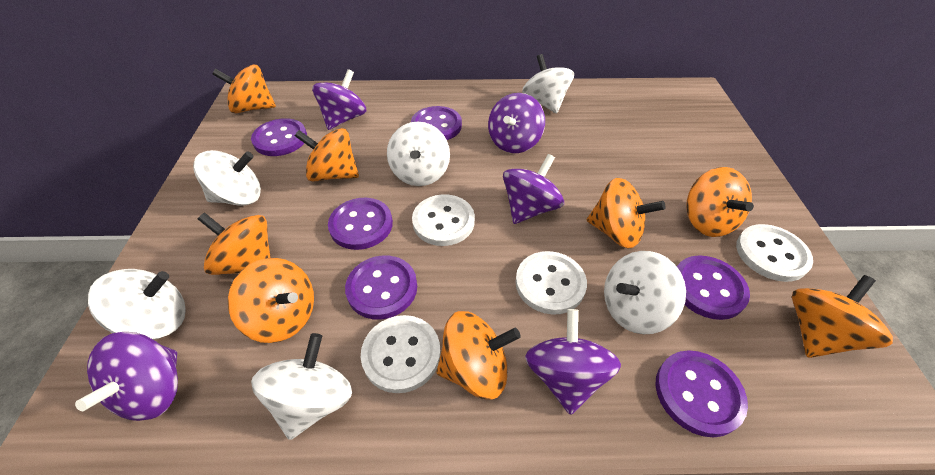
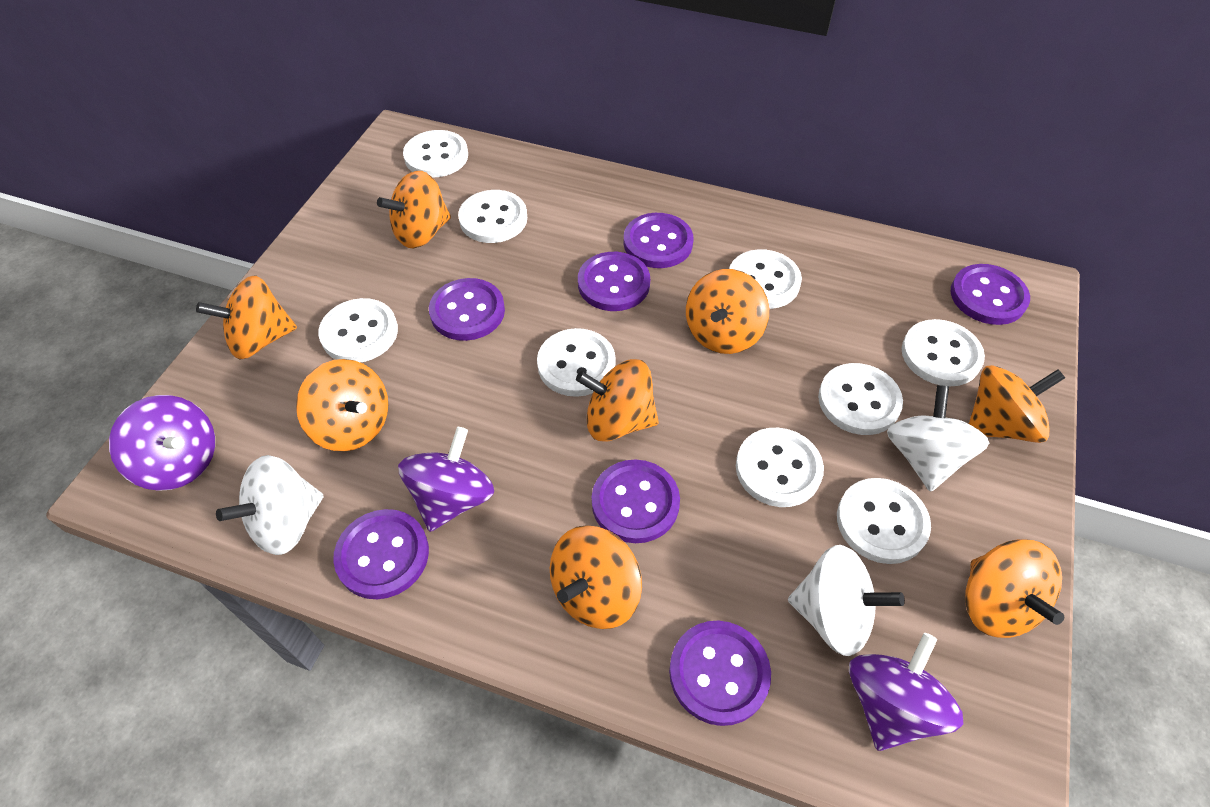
purple button: [251,118,307,156] [328,198,393,250] [345,255,417,320] [411,106,462,140] [655,350,748,437] [677,255,750,320] = 6 -> [333,509,429,599] [429,278,505,341] [578,252,650,311] [592,459,680,543] [624,213,693,268] [669,621,771,726] [951,264,1030,325] = 7
purple spinning top: [75,332,178,421] [312,69,367,130] [488,93,545,153] [503,154,564,224] [525,309,621,415] = 5 -> [109,395,215,491] [398,427,494,532] [849,633,963,751] = 3
white button: [361,315,441,393] [412,194,475,246] [515,251,587,315] [736,224,813,282] = 4 -> [318,298,398,362] [403,130,468,177] [458,190,527,243] [537,328,616,397] [729,249,802,309] [736,428,824,507] [818,363,903,435] [837,478,931,564] [902,319,985,386] = 9
white spinning top: [88,269,186,340] [193,150,261,206] [251,333,352,440] [387,122,450,186] [522,54,574,113] [604,251,686,334] = 6 -> [216,455,323,555] [788,545,905,656] [887,385,989,492] = 3

